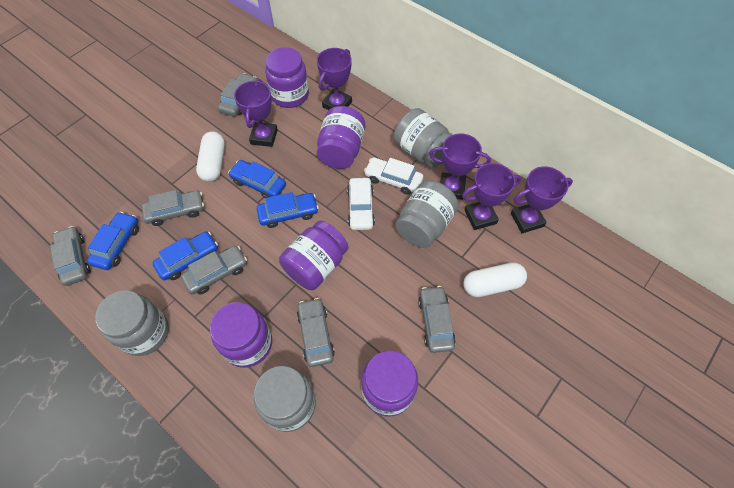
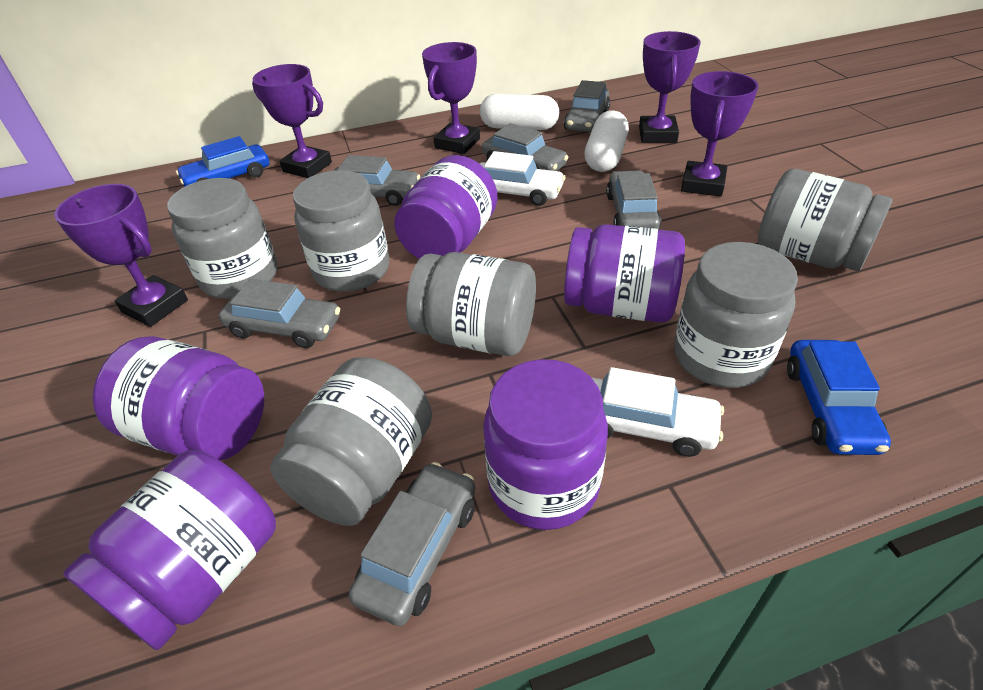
blue car: [87,212,139,270] [153,231,218,280] [228,160,286,198] [257,192,319,228] = 4 -> [176,136,269,187] [787,340,891,455] = 2
grey jar: [95,290,169,356] [254,366,316,432] [394,108,451,168] [396,181,458,248] = 4 -> [167,178,277,299] [270,357,432,526] [293,170,389,292] [406,252,536,356] [674,242,798,388] [758,169,892,271] = 6

